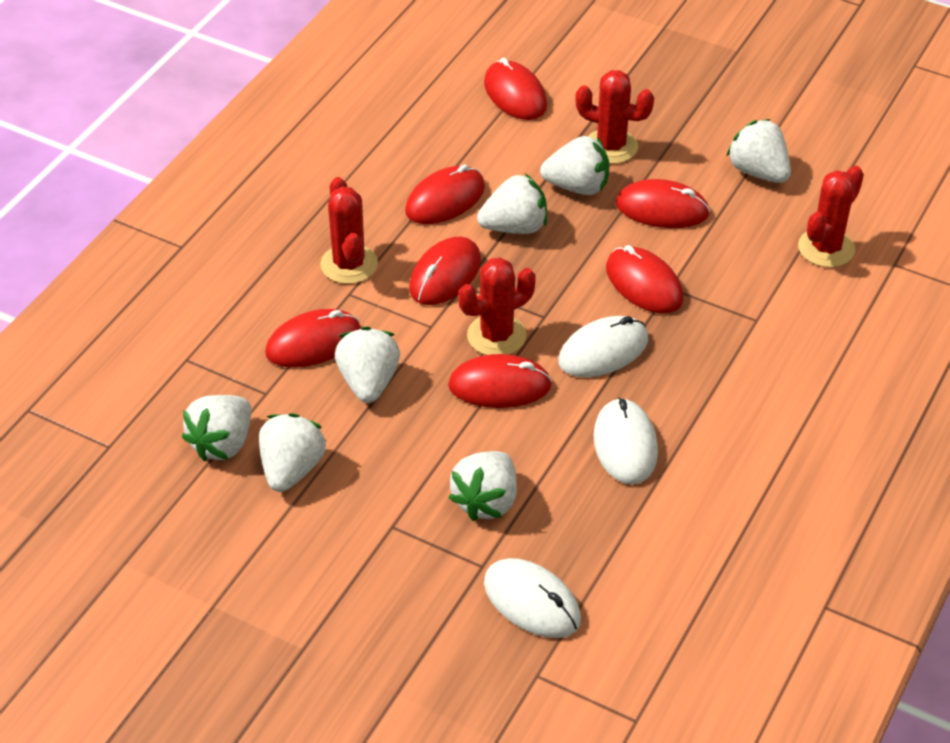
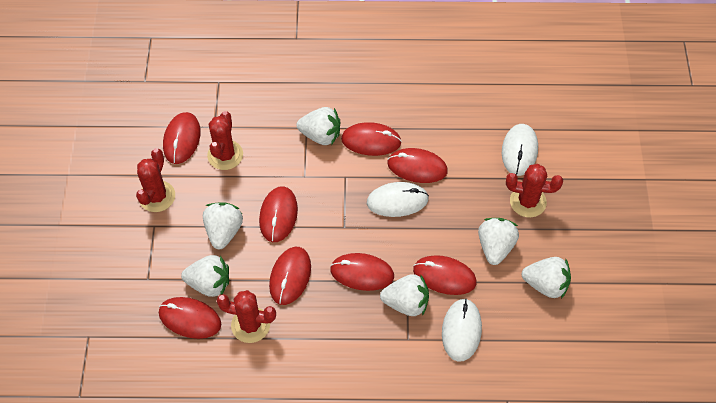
red mouse: [265,309,361,368] [405,164,485,224] [409,237,481,305] [448,354,552,408] [484,58,547,120] [606,245,684,314] [616,179,710,228] = 7 -> [159,297,221,339] [163,112,201,164] [259,186,298,242] [269,247,311,305] [330,253,394,291] [341,122,402,156] [387,148,448,183] [413,255,477,295] = 8
white strawberry: [182,395,251,461] [259,413,326,492] [335,326,400,403] [448,451,517,521] [477,174,547,234] [540,136,609,195] [726,119,791,183] = 7 -> [181,255,229,297] [203,202,243,249] [297,107,340,145] [380,274,429,316] [478,218,519,265] [522,257,571,299] = 6

